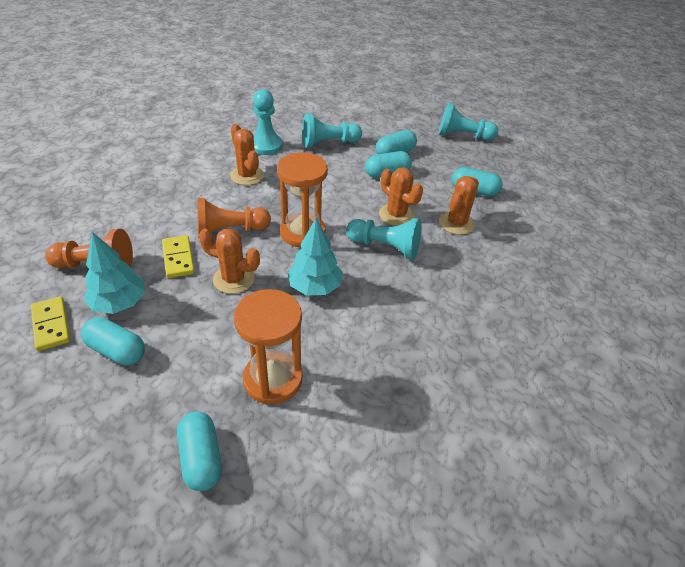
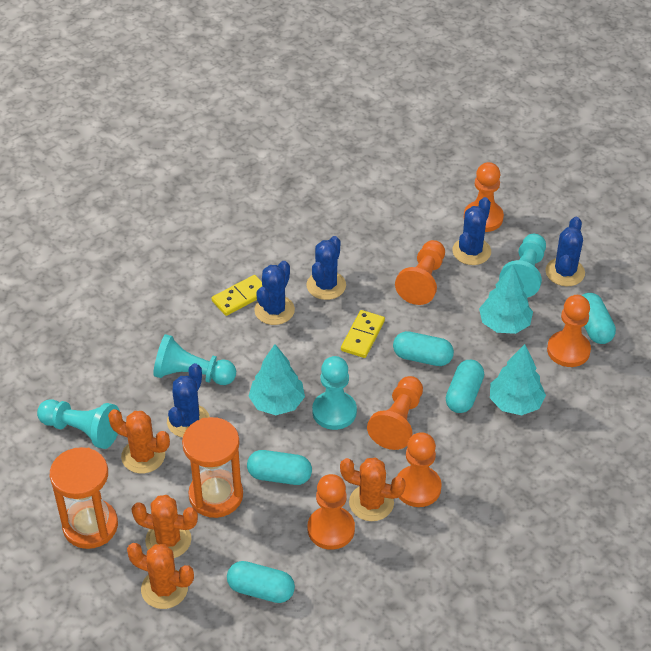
blue cactus: none = 0 -> [167,363,210,437] [254,261,295,325] [307,236,346,300] [452,197,491,265] [546,217,585,286] = 5
orange pawn: [45,229,133,268] [197,198,271,238] = 2 -> [308,474,355,550] [367,376,423,450] [395,240,445,305] [397,432,442,507] [464,162,504,232] [547,295,591,367] = 6
turquoise tree: [83,232,145,314] [287,218,343,296] = 2 -> [249,344,305,415] [479,265,533,334] [490,344,546,415] = 3

